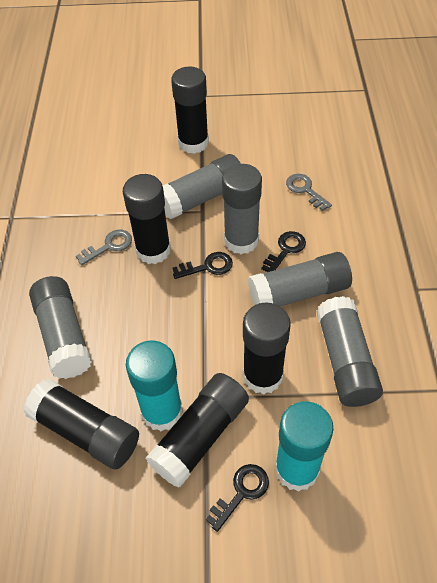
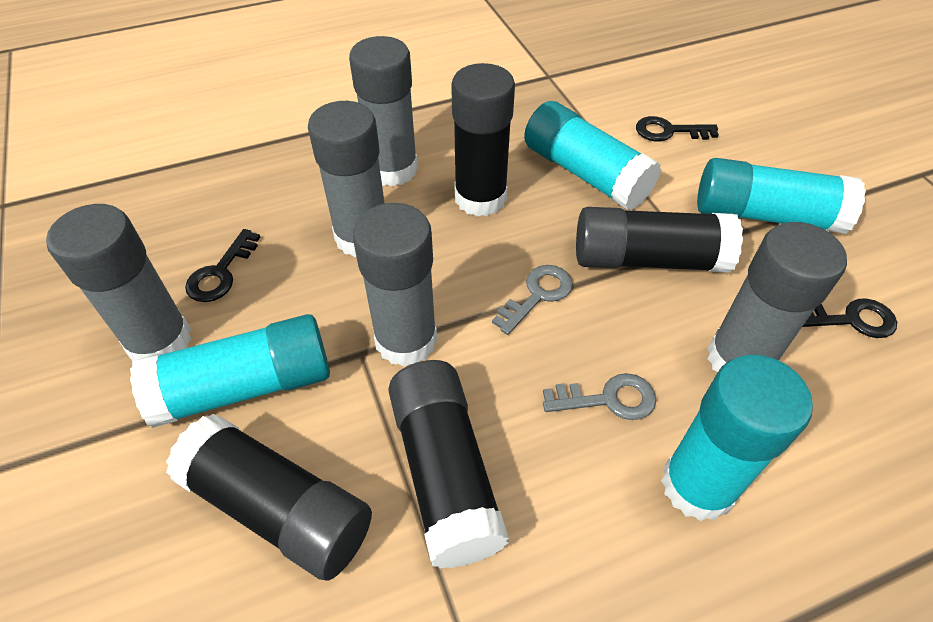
black glue stick: [24,379,139,470] [123,174,171,264] [146,373,249,488] [171,67,209,154] [243,302,291,395] = 5 -> [166,414,372,581] [388,360,509,569] [451,63,515,217] [576,207,743,273] = 4
turquoise glue stick: [126,341,183,431] [275,401,334,492] = 2 -> [130,314,330,428] [524,101,661,211] [661,355,813,521] [697,158,866,234] = 4

